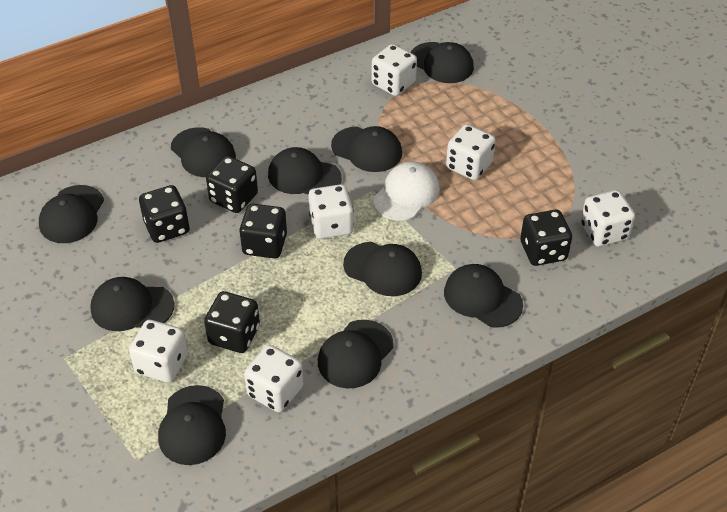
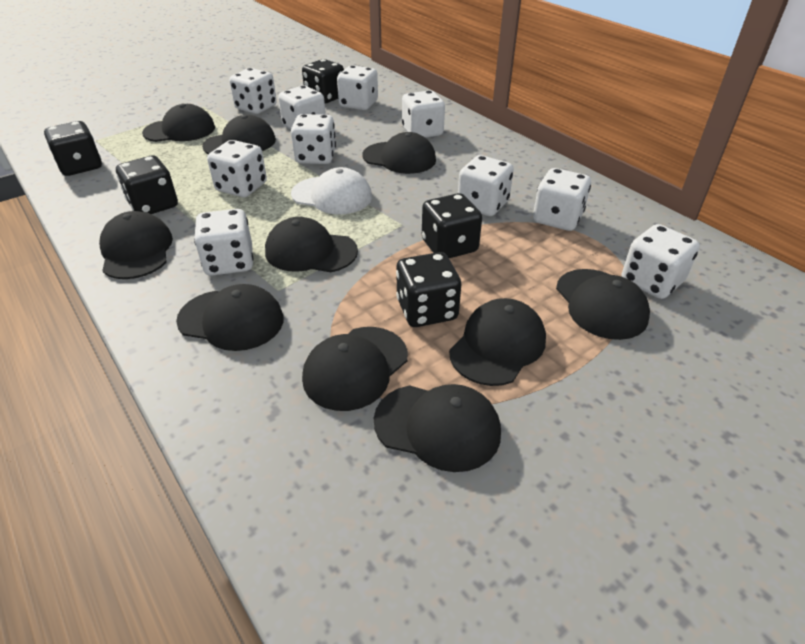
white dice: [129,320,188,383] [244,345,304,412] [308,184,354,239] [372,44,417,96] [446,124,496,180] [581,190,635,247] = 6 -> [194,209,254,276] [207,140,267,197] [229,68,277,114] [278,86,326,129] [291,114,336,164] [337,66,378,110] [402,90,445,138] [458,155,514,216] [533,168,591,231] [622,224,700,299] = 10

